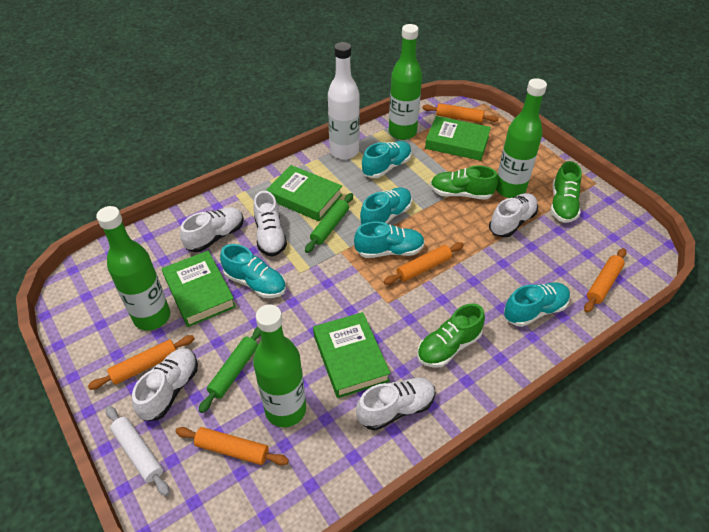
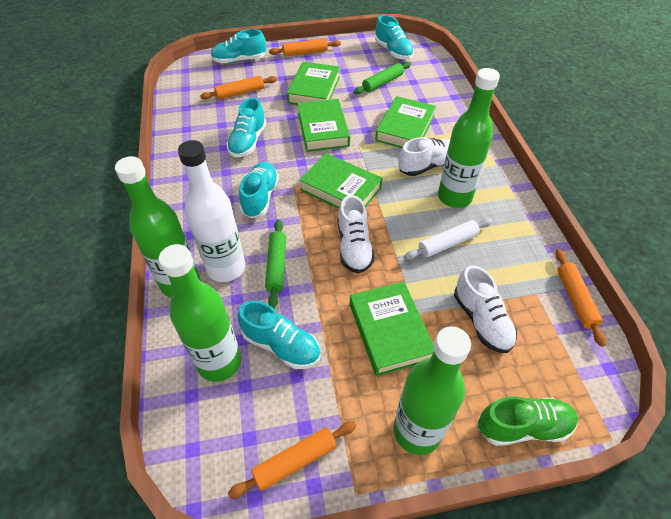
green book: [162,251,236,327] [266,165,342,221] [313,312,390,398] [425,116,491,161] = 4 -> [287,62,340,105] [298,99,350,152] [299,153,383,209] [350,282,434,376] [375,96,436,148] = 5
green shoe: [417,303,485,368] [430,166,498,200] [551,161,582,223] = 3 -> [478,396,578,446] = 1
orange rolling pin: [88,335,195,390] [175,427,289,465] [383,242,464,285] [422,103,499,123] [584,248,626,313] = 5 -> [200,76,277,100] [228,421,356,498] [269,38,341,57] [555,249,606,347] = 4
white shoe: [132,348,198,421] [180,207,244,252] [253,191,287,257] [356,378,436,430] [489,193,538,238] = 5 -> [338,195,375,274] [398,137,450,176] [454,265,517,353] = 3

